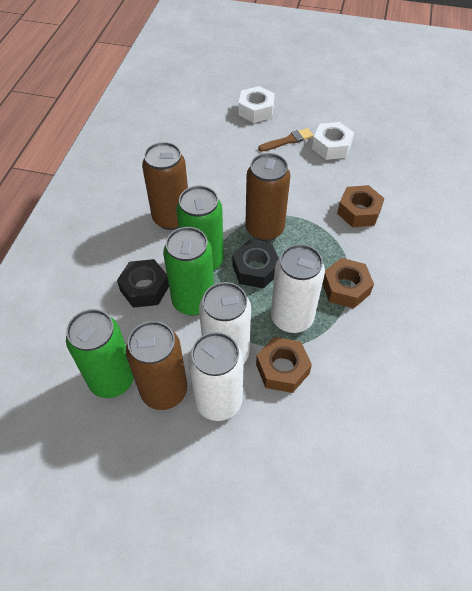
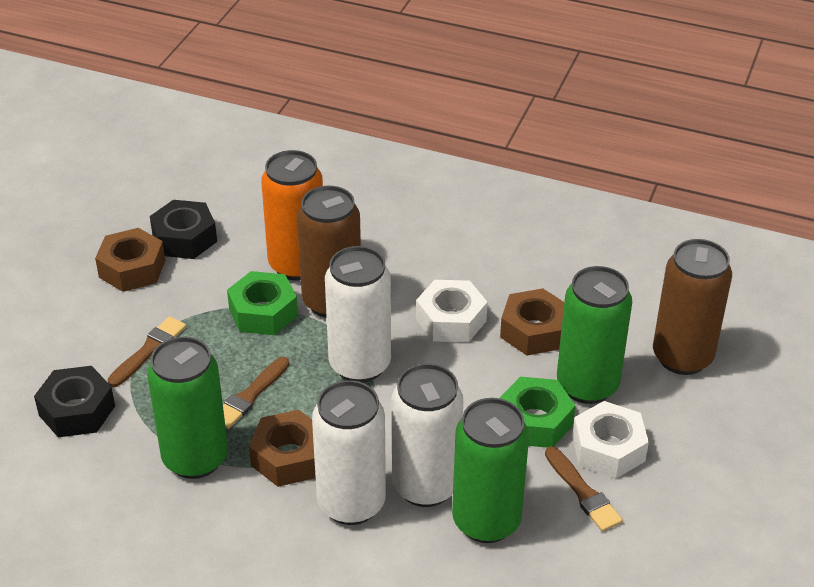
brown brush: [258,128,314,152] = 1 -> [107,316,186,387] [223,357,289,429] [545,446,623,532] = 3
brown can: [126,321,187,410] [142,142,188,230] [245,153,291,241] = 3 -> [297,185,361,318] [653,239,732,375] = 2
green nut: none = 0 -> [227,271,298,335] [500,377,576,448] = 2
orange can: none = 0 -> [261,150,323,281] = 1

